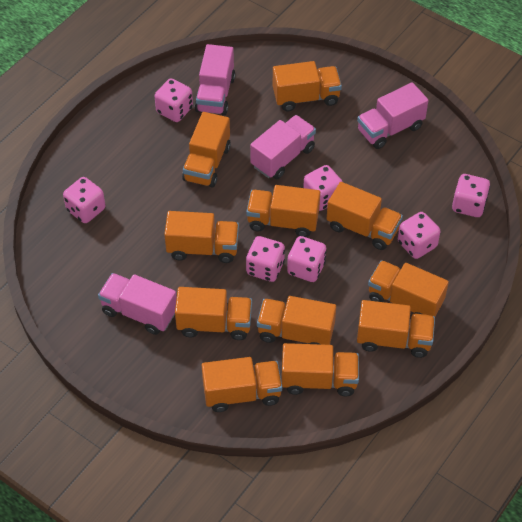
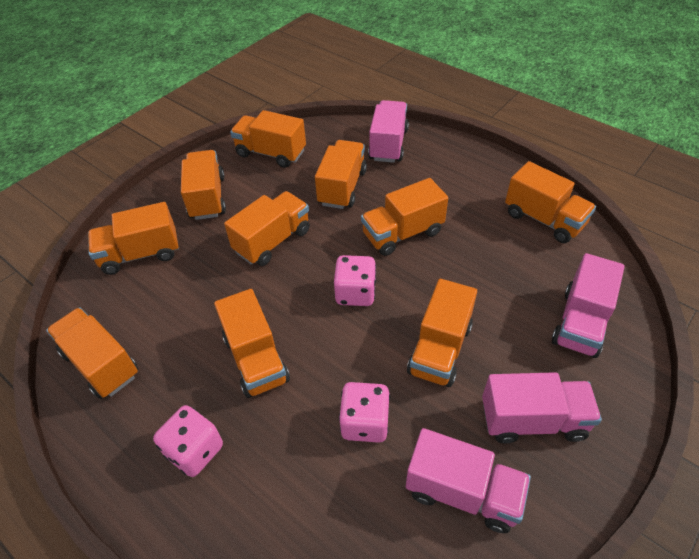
orange truck: [164,211,239,263] [175,287,252,340] [182,112,231,187] [202,357,282,412] [246,185,320,237] [257,296,336,345] [273,61,342,111] [282,343,359,396] [327,182,403,250] [357,300,435,358] [368,260,449,316] = 11 -> [46,308,138,399] [88,202,179,275] [181,150,226,220] [214,289,290,398] [224,191,310,266] [230,110,306,168] [315,140,367,209] [361,178,448,256] [407,279,477,387] [505,161,596,243] = 10
pink dice: [63,177,106,223] [155,79,193,122] [246,236,285,282] [287,236,327,282] [303,165,343,211] [398,212,440,259] [452,174,490,217] = 7 -> [153,405,223,477] [334,255,376,306] [339,382,390,443] = 3

